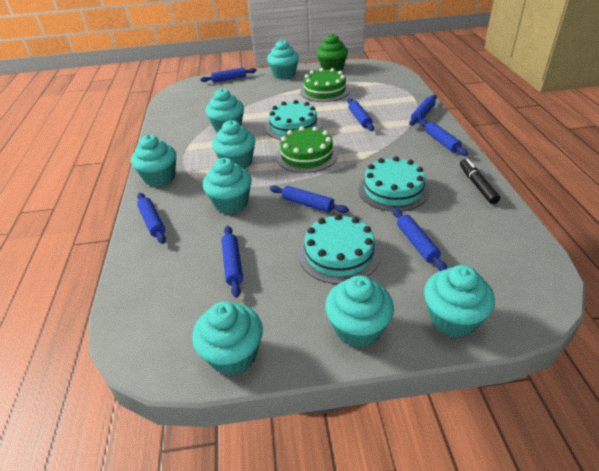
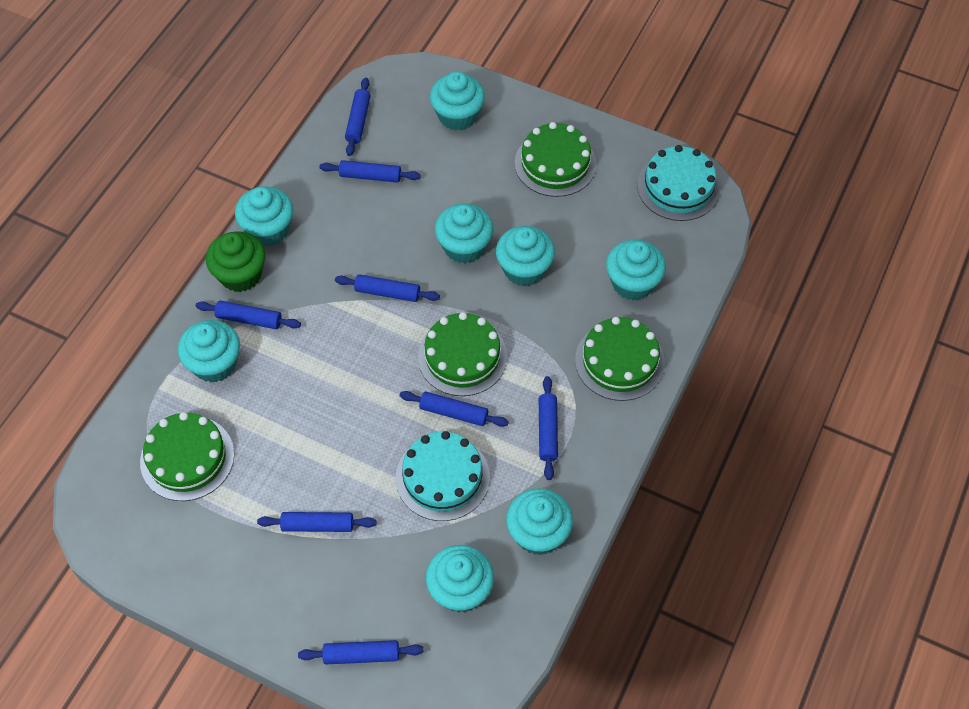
black marker: [460,159,500,204] = 1 -> none = 0
green cake: [276,126,338,173] [300,68,350,102] = 2 -> [140,412,234,501] [418,312,507,396] [515,122,597,197] [575,317,665,401] = 4
turquoise cake: [266,100,322,140] [299,214,380,284] [358,156,429,212] = 3 -> [396,431,490,521] [637,145,720,221] = 2

